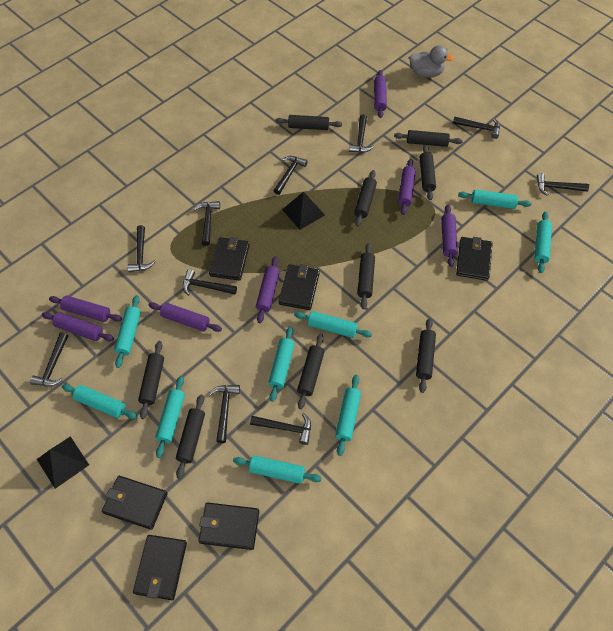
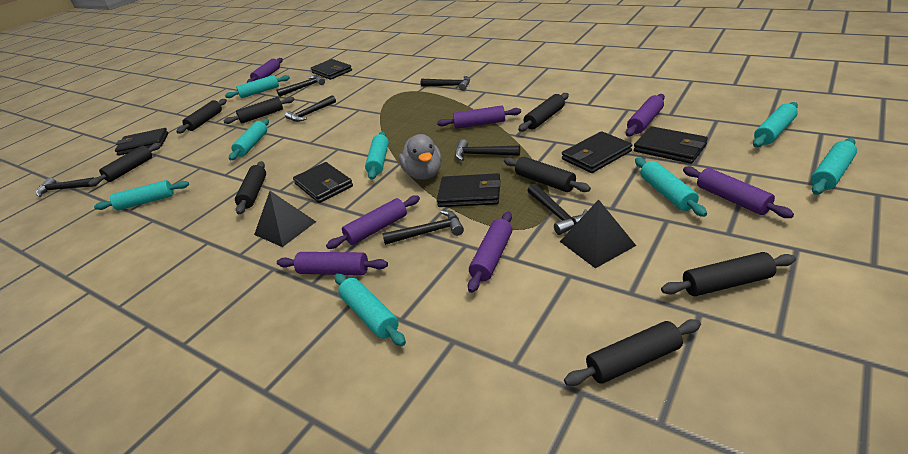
black hammer: [30,333,68,386] [127,225,155,272] [183,269,237,296] [194,201,220,246] [209,385,240,443] [250,413,311,445] [273,156,308,195] [349,115,374,153] [453,116,500,139] [537,173,589,196] = 10 -> [36,177,93,197] [276,75,325,97] [285,95,336,122] [382,210,464,245] [421,76,470,91] [455,139,520,161] [528,184,587,235] = 7
black rolling pin: [138,341,164,419] [176,395,205,479] [275,115,342,130] [297,334,325,409] [354,170,377,226] [357,243,375,309] [394,130,463,147] [416,318,436,393] [420,145,436,200] = 9 -> [88,143,161,186] [176,99,227,134] [224,97,295,124] [235,161,266,214] [504,157,591,192] [518,93,569,132] [564,319,701,386] [661,252,796,296] = 8
turquoise rolling pin: [62,384,138,419] [114,295,141,368] [155,376,185,458] [233,456,322,484] [268,327,295,402] [294,311,372,338] [335,375,361,456] [458,189,532,209] [534,212,552,273] = 9 -> [94,180,189,210] [225,75,290,98] [229,119,269,160] [335,274,406,346] [365,132,389,180] [635,158,707,217] [753,102,798,147] [811,138,857,195] = 8

